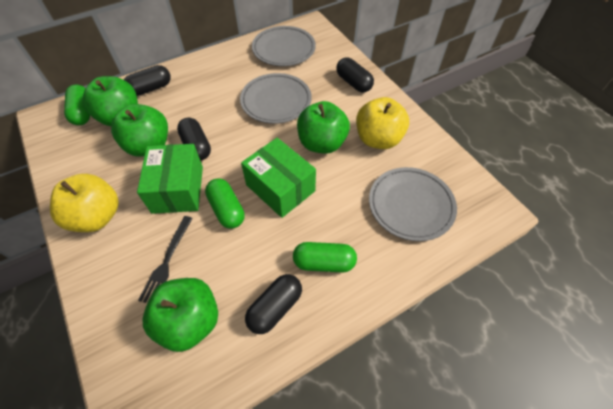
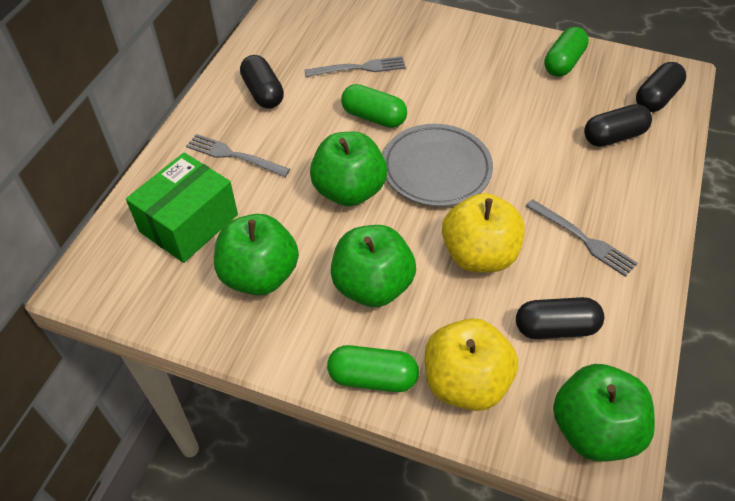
black fork: [138,216,193,303] = 1 -> none = 0
green box: [137,144,203,214] [241,138,316,218] = 2 -> [126,152,238,263] = 1
grey fork: none = 0 -> [186,134,290,177] [305,56,406,77] [526,199,637,277] = 3
grey plate: [240,73,312,124] [252,26,316,66] [369,167,457,241] = 3 -> [383,124,493,207] = 1

